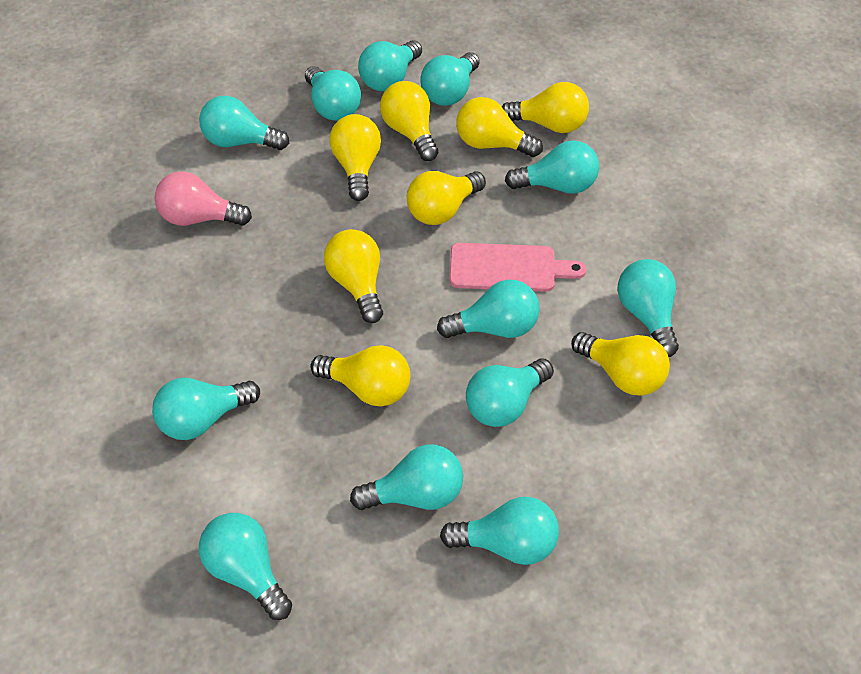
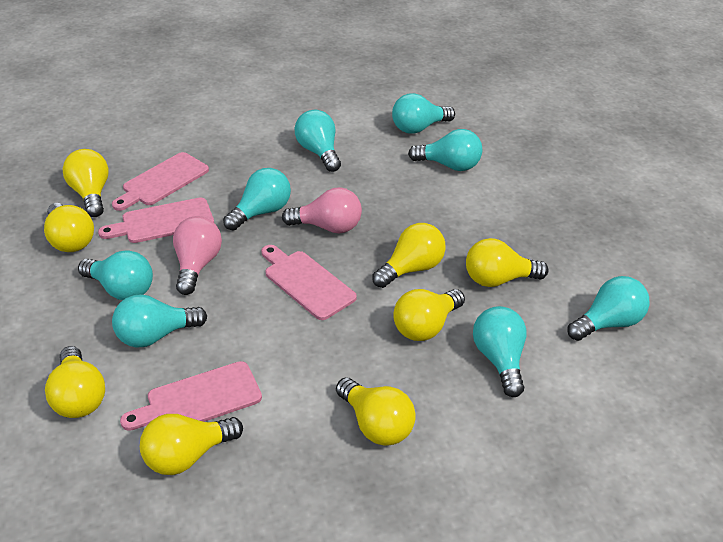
pink cutting board: [449,243,587,292] = 1 -> [98,198,214,243] [112,152,209,211] [120,361,262,431] [261,245,357,320] = 4
pink light bulb: [154,172,252,226] = 1 -> [173,216,222,295] [282,187,362,233] = 2
turquoise light bulb: [152,378,260,440] [199,96,289,150] [199,513,292,620] [305,66,361,121] [350,444,463,510] [358,40,422,91] [420,52,479,106] [437,280,540,338] [440,497,559,565] [466,358,554,427] [505,140,599,194] [618,259,679,357] = 12 -> [78,250,153,300] [112,294,207,347] [223,168,291,231] [295,110,341,172] [392,93,455,134] [408,129,482,171] [473,306,527,397] [567,276,650,341] = 8

